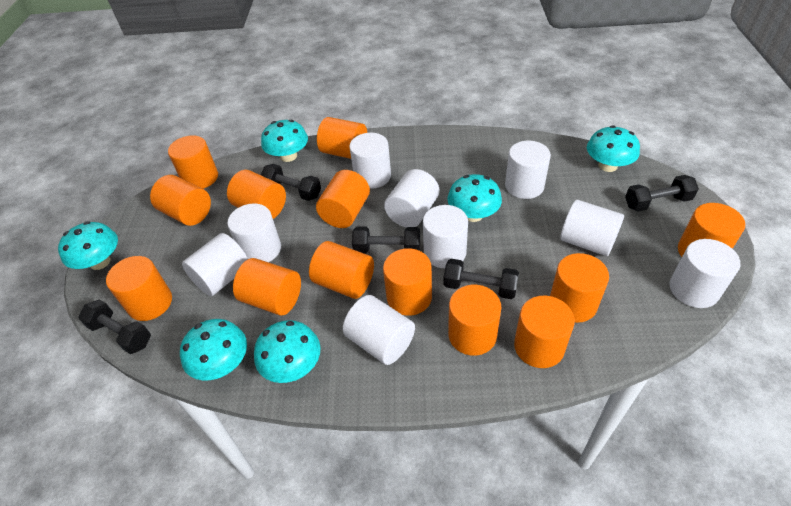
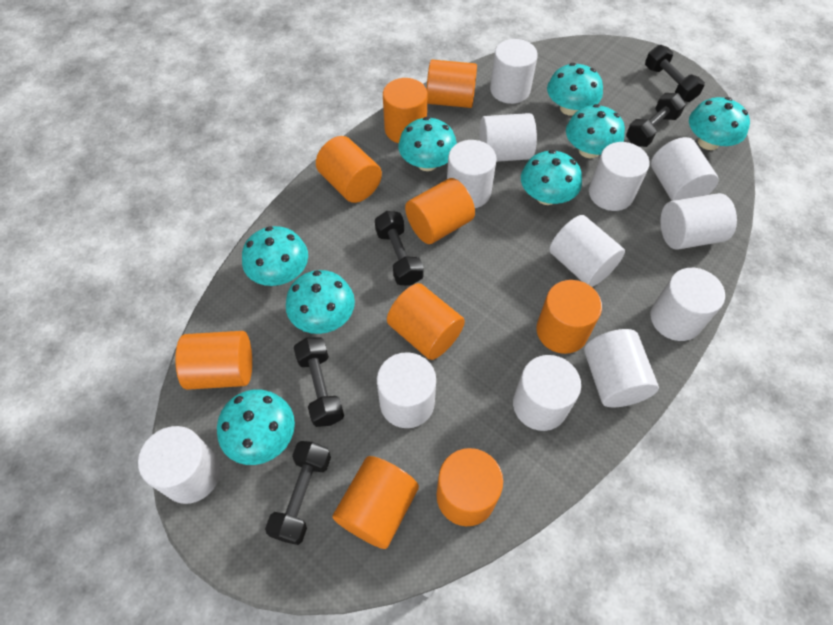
orange cylinder: [106,256,172,321] [150,175,211,226] [168,135,218,189] [227,170,286,219] [233,258,301,316] [309,241,374,299] [316,170,370,228] [317,117,367,159] [383,248,432,316] [448,285,501,356] [514,296,575,368] [550,253,609,323] [678,203,745,257] = 13 -> [175,331,252,390] [316,136,382,203] [332,456,419,549] [383,78,427,143] [387,283,465,360] [405,178,475,244] [427,60,477,108] [436,448,503,526] [536,280,602,354] = 9
turquoise mushroom: [58,221,118,270] [180,319,247,380] [254,320,321,383] [261,120,308,162] [447,174,502,222] [587,125,640,172] = 6 -> [217,389,295,465] [242,226,308,286] [286,270,355,334] [398,117,457,171] [521,150,582,205] [547,63,603,116] [566,104,625,158] [689,97,750,150] = 8
white cylinder: [182,233,248,296] [227,204,281,262] [343,295,415,365] [349,133,391,189] [384,169,439,228] [423,205,468,268] [505,141,551,199] [560,200,624,256] [669,239,740,308] = 9 -> [138,426,221,504] [377,352,436,428] [447,140,497,208] [480,113,537,162] [490,39,538,104] [513,355,581,431] [550,215,625,287] [584,329,659,407] [589,142,650,211] [650,268,725,341] [651,137,719,201] [660,193,737,250] = 12

